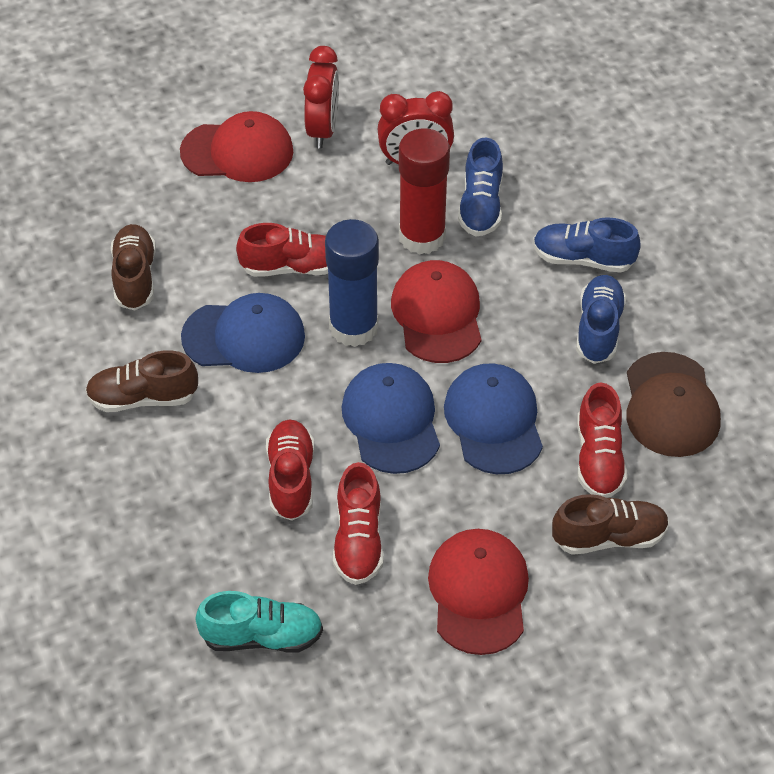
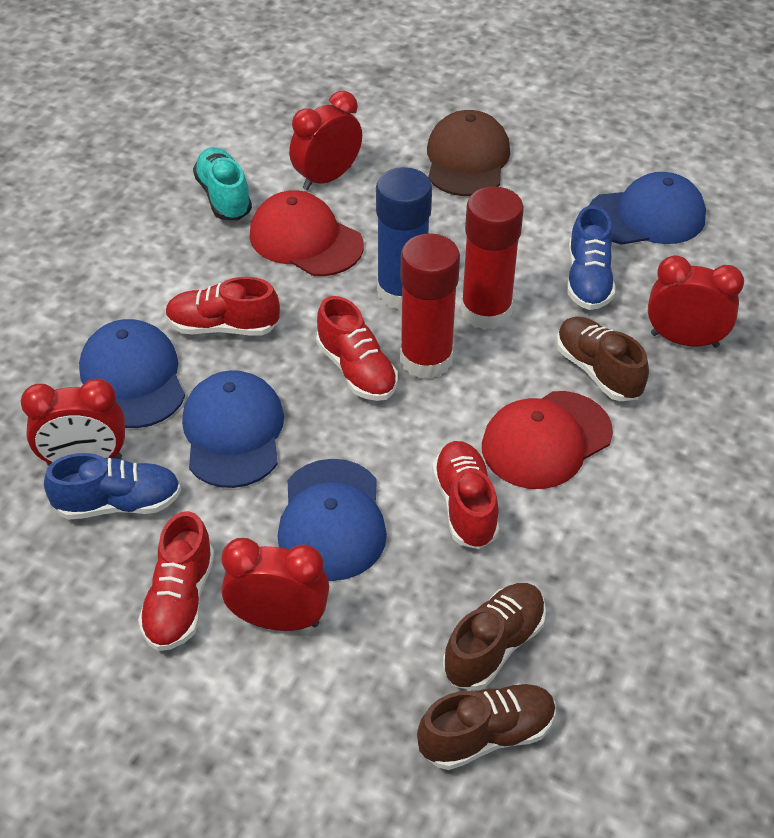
blue cap: [181,293,305,373] [342,363,440,474] [444,363,543,474] = 3 -> [79,319,185,428] [182,370,284,488] [277,459,387,581] [589,172,706,245] = 4
blue shoe: [458,137,503,237] [533,217,641,273] [576,275,627,364] = 3 -> [44,453,181,520] [567,206,615,310] = 2
red cap: [180,111,294,182] [391,260,482,363] [428,529,529,655] = 3 -> [250,190,364,276] [482,391,613,489] = 2
red clock: [303,46,339,148] [378,91,454,165] = 2 -> [21,379,125,466] [222,538,329,631] [289,91,362,190] [648,255,744,348] = 4
red glue stick: [399,129,450,255] = 1 -> [400,233,460,379] [461,186,524,330] = 2

